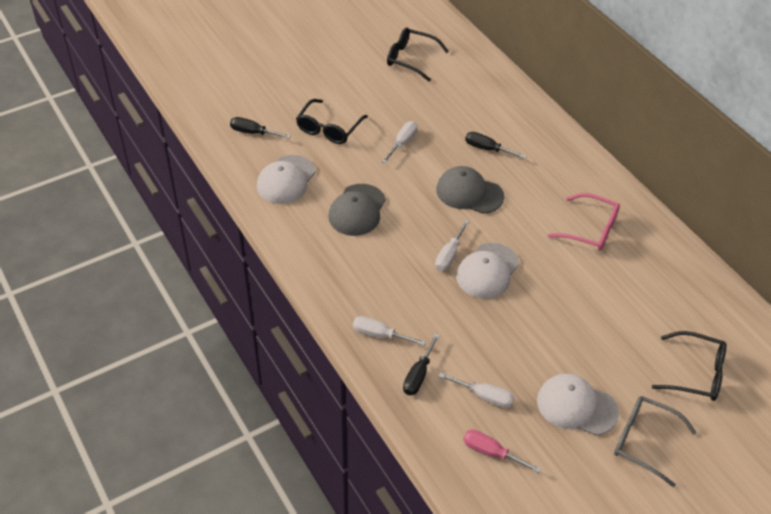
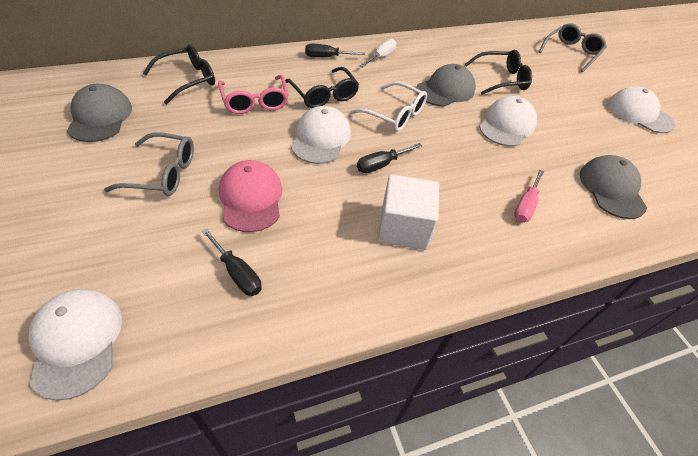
grey cap: [329,184,386,236] [436,166,504,214] = 2 -> [67,84,132,142] [416,64,476,107] [580,155,647,219] = 3
grey glasses: [614,396,697,487] = 1 -> [104,132,194,196] [539,23,607,72] = 2
pink cap: none = 0 -> [219,160,282,232] = 1
white cap: [257,155,316,204] [456,243,519,299] [537,374,619,436] = 3 -> [29,289,122,401] [291,106,351,164] [479,96,537,146] [608,87,675,133] = 4
white cube: none = 0 -> [378,174,439,250] = 1
white glasses: none = 0 -> [350,82,427,132] = 1
white screwdriver: [353,316,426,346] [381,121,418,163] [435,220,469,271] [438,372,514,408] = 4 -> [360,39,396,67] = 1

